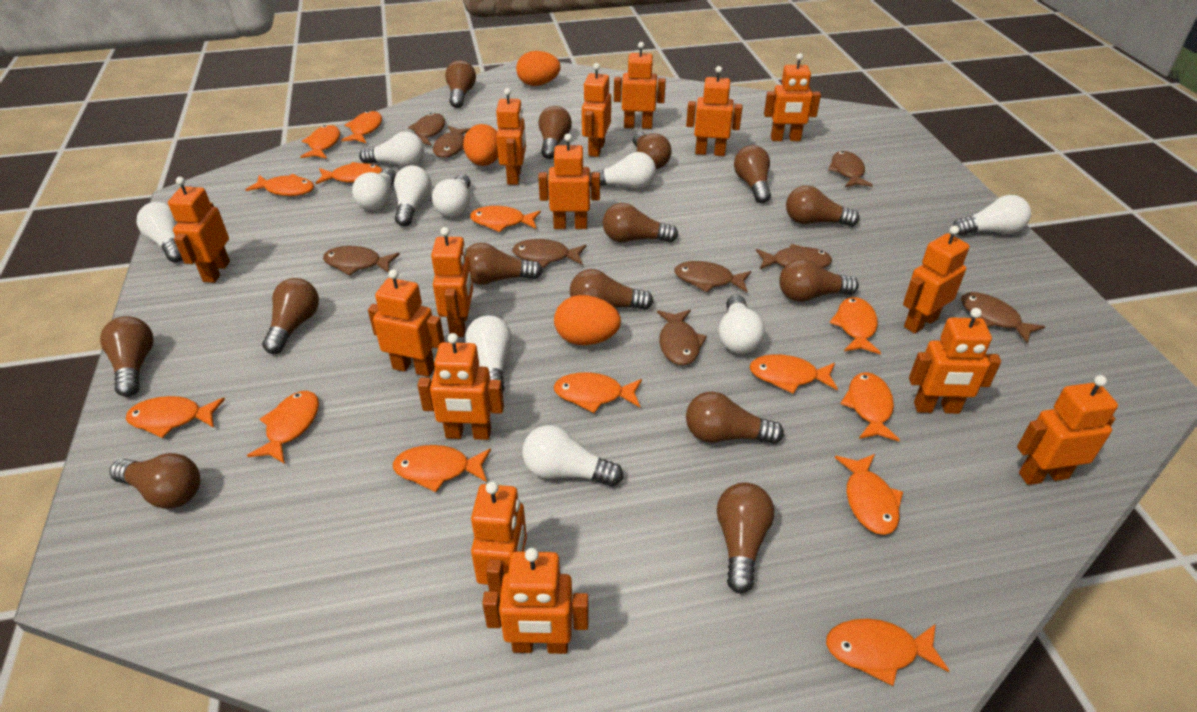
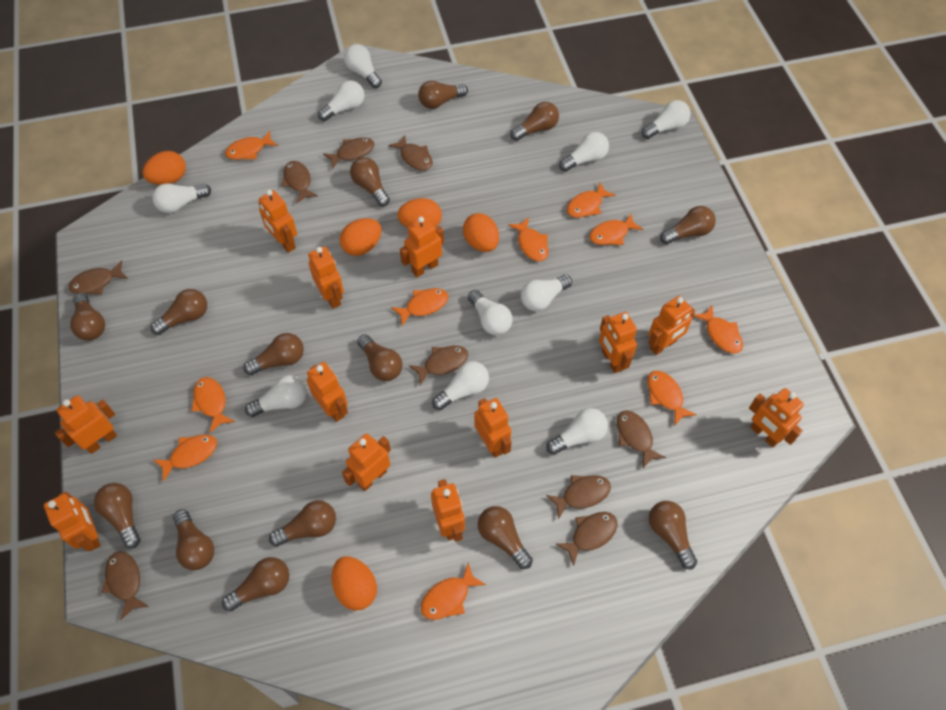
orange egg: [463,124,498,166] [516,51,561,86] [554,295,621,345] = 3 -> [142,151,186,185] [332,556,377,610] [340,218,381,256] [397,198,442,228] [463,213,499,252] = 5
orange fish: [126,396,225,438] [245,174,314,196] [247,391,319,464] [300,125,340,159] [316,162,382,184] [341,111,382,143] [393,445,491,492] [470,206,541,232] [554,372,642,413] [749,354,838,394] [826,619,949,686] [829,297,881,354] [835,454,903,535] [840,372,900,441] = 14 -> [153,435,217,482] [191,377,235,433] [225,131,278,160] [391,288,449,326] [421,563,486,620] [508,217,549,261] [567,183,616,218] [589,213,643,245] [647,371,697,425] [694,306,743,354] = 10
orange robot: [168,177,230,283] [368,269,445,377] [417,333,504,440] [431,227,473,337] [471,481,527,598] [482,548,589,654] [496,88,526,185] [538,134,600,229] [582,63,611,157] [614,42,666,129] [686,66,742,156] [764,53,821,141] [903,225,970,334] [909,308,1001,414] [1017,375,1118,485] = 15 -> [44,492,101,551] [55,395,117,454] [259,190,297,253] [307,362,348,422] [308,246,344,309] [342,433,391,491] [400,217,444,277] [431,479,465,542] [474,398,512,458] [599,312,637,373] [649,296,695,355] [749,388,804,447] = 12

